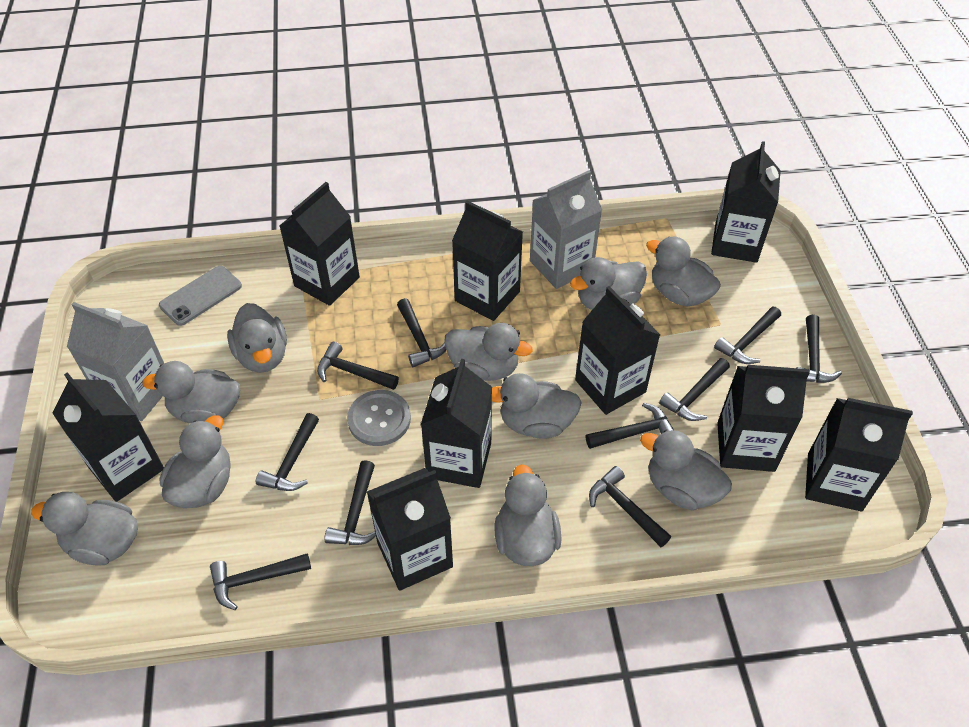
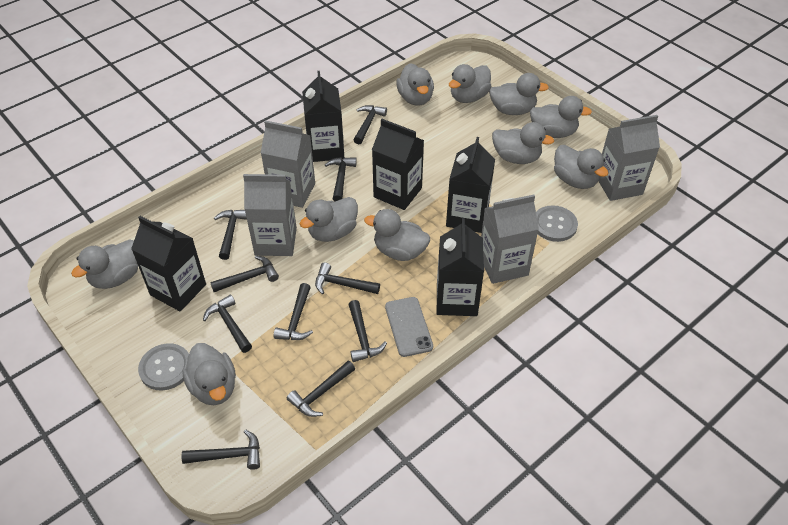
black carton: [53,372,164,502] [280,182,360,306] [367,468,453,591] [421,359,492,488] [452,201,523,321] [575,286,660,415] [711,141,781,263] [717,365,810,472] [805,398,913,511] = 9 -> [131,216,206,311] [302,71,344,162] [372,119,424,210] [437,218,484,316] [446,137,495,233] = 5
grey button: [347,390,411,446] = 1 -> [138,343,189,390] [536,205,578,242] = 2
grey carton: [67,302,164,421] [530,170,602,289] = 2 -> [243,174,297,256] [261,120,315,208] [481,195,539,284] [598,115,660,201] = 4

